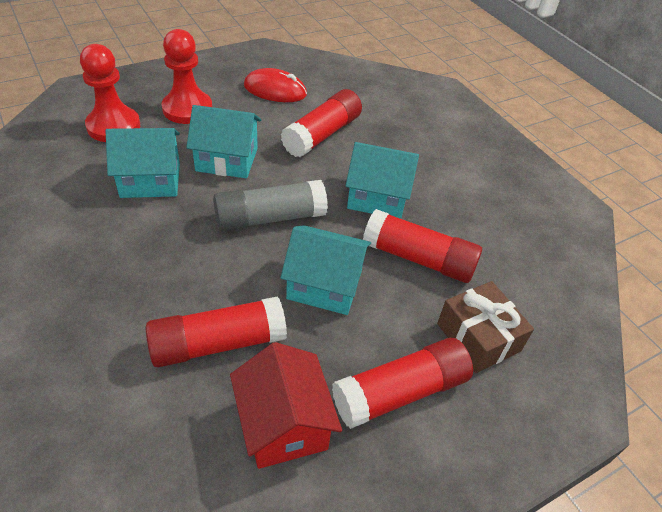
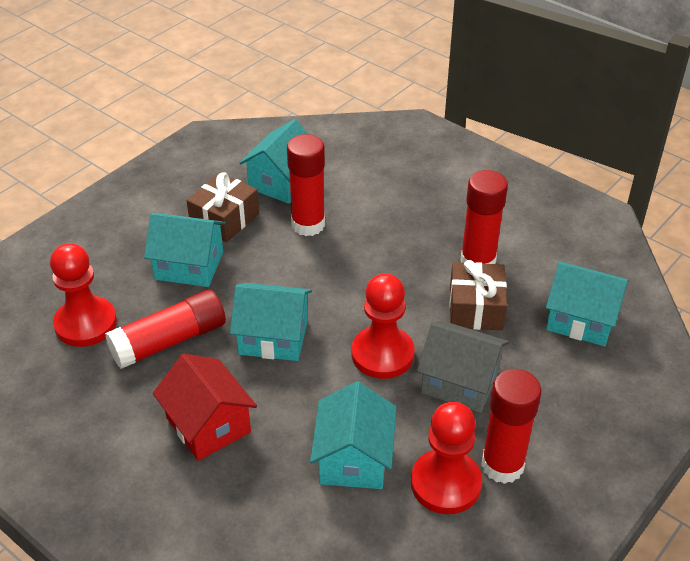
brown gift: [437,281,534,373] = 1 -> [186,172,259,242] [449,260,507,330] = 2
grey glue stick: [213,180,328,231] = 1 -> none = 0
grey house: none = 0 -> [417,321,509,413] = 1
red mouse: [244,68,307,102] = 1 -> none = 0
red pawn: [80,44,140,142] [162,29,212,124] = 2 -> [50,243,117,347] [351,273,415,379] [411,402,482,514] = 3
turquoise house: [105,128,180,198] [186,105,261,178] [280,225,371,315] [345,142,419,219] = 4 -> [144,213,226,287] [230,283,312,361] [240,119,308,204] [310,381,396,489] [546,262,629,346] = 5

